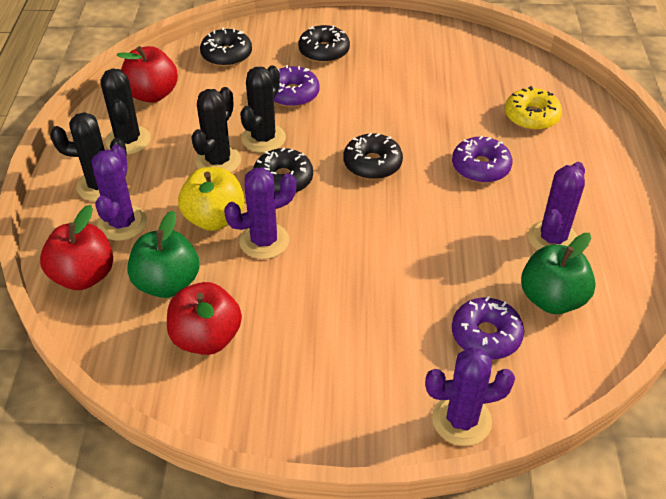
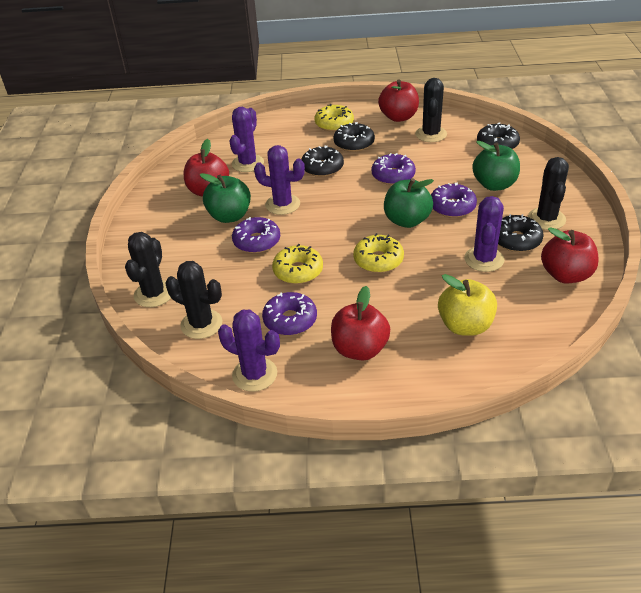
green apple: [127,211,199,298] [521,233,596,314] = 2 -> [200,173,251,223] [384,178,434,228] [472,141,520,191] = 3
purple donut: [274,65,320,107] [452,136,512,183] [452,296,524,359] = 3 -> [232,217,280,253] [262,292,317,335] [371,153,416,185] [431,182,477,218] = 4
red apple: [40,205,113,290] [117,46,178,103] [167,282,242,355] = 3 -> [184,139,229,197] [331,286,390,360] [378,79,419,122] [541,227,599,283] = 4
yellow donut: [505,86,562,130] = 1 -> [272,244,323,284] [315,104,354,132] [353,233,404,273] = 3

